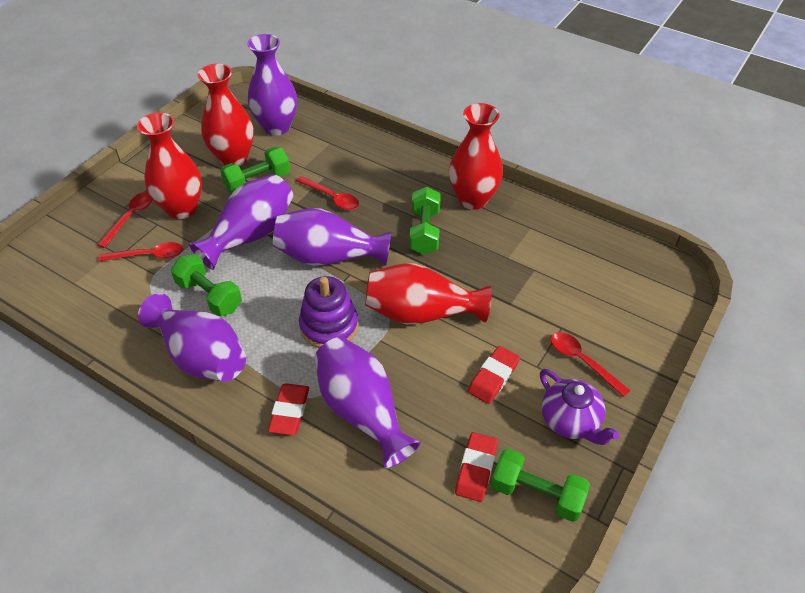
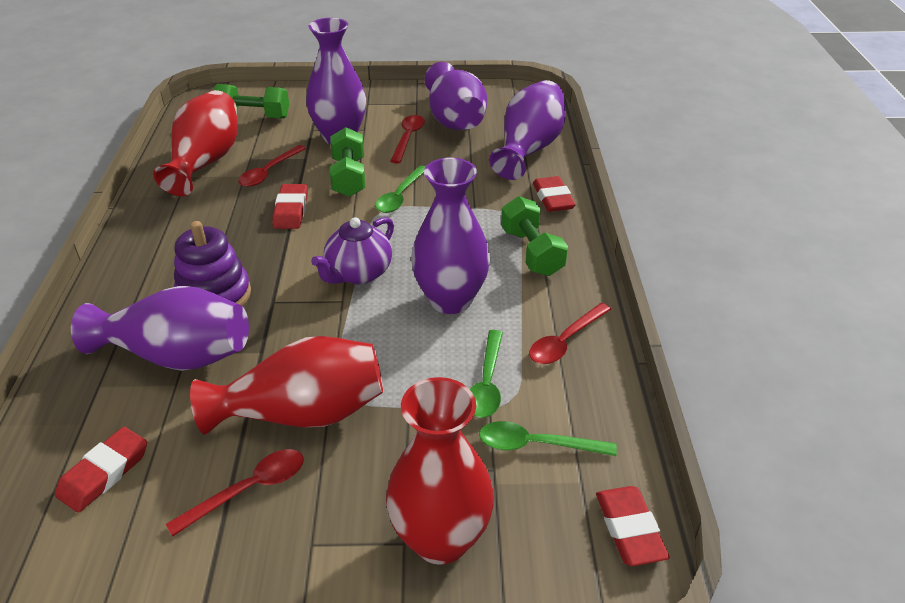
green dumbbell: [171,254,242,316] [220,147,290,193] [409,187,441,255] [491,449,590,522] = 4 -> [214,84,289,119] [330,127,365,197] [501,196,568,276] = 3
green spoon: none = 0 -> [375,165,426,213] [470,330,503,418] [479,421,617,456] = 3
red eraser: [268,383,309,435] [455,432,498,502] [468,346,520,404] = 3 -> [55,427,147,513] [272,184,308,229] [533,176,576,212] [596,486,670,566] = 4
red vase: [137,112,202,219] [198,64,254,166] [365,263,492,325] [449,103,503,210] = 4 -> [153,90,238,196] [190,336,383,435] [386,377,494,565] = 3

